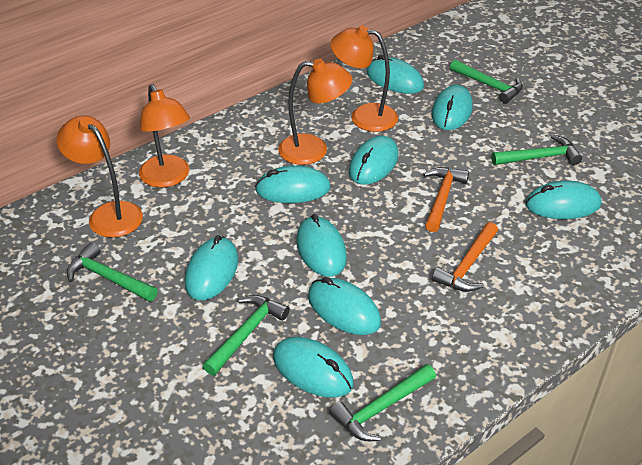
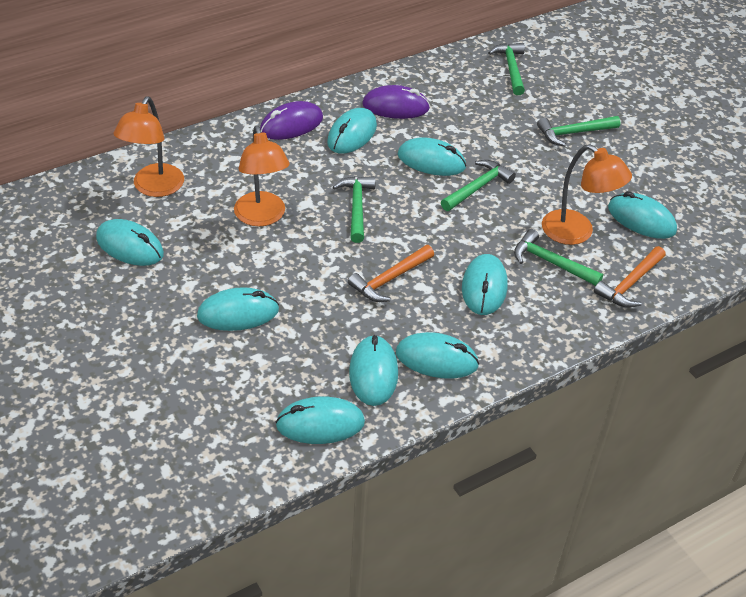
orange lamp: [56,115,143,238] [139,84,190,188] [278,59,353,165] [330,25,398,132] = 4 -> [113,97,184,197] [234,126,290,226] [542,144,632,245] = 3
purple mouse: none = 0 -> [260,101,323,140] [362,85,430,119] = 2

